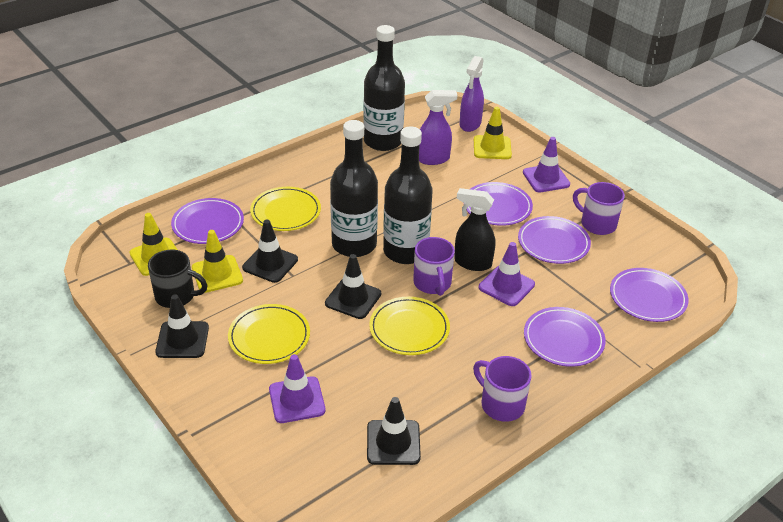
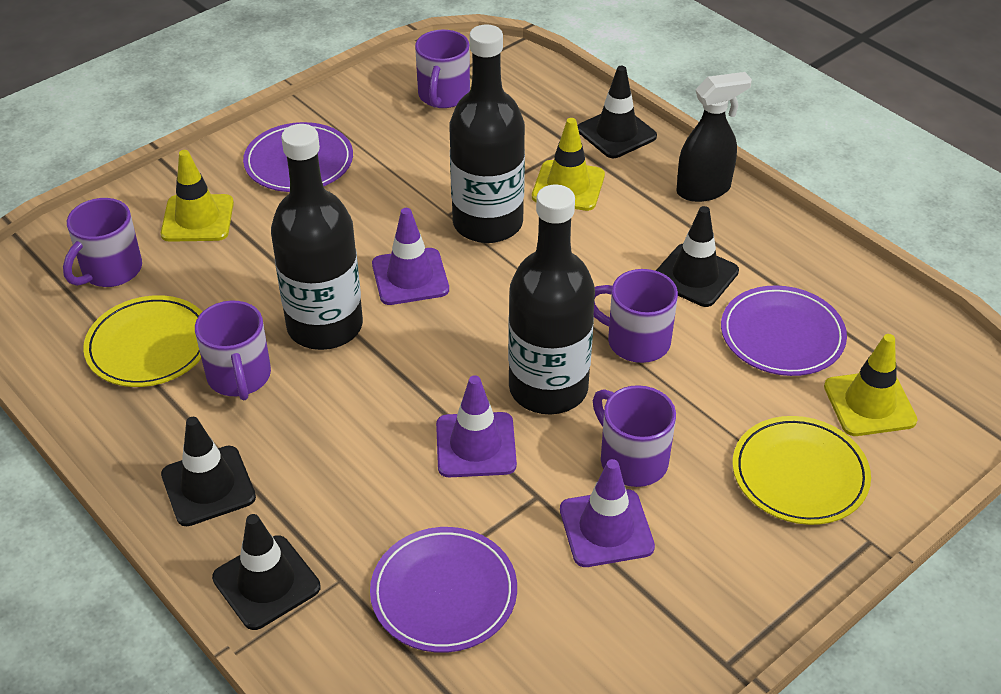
black mug: [148,249,208,308] = 1 -> none = 0
purple mug: [413,237,455,296] [473,356,532,422] [573,182,625,235] = 3 -> [63,198,142,287] [195,301,271,401] [415,29,470,108] [593,385,676,487] [594,269,678,363] = 5
purple plate: [171,198,244,244] [464,182,533,226] [518,216,591,264] [524,307,606,367] [610,268,688,322] = 5 -> [243,122,353,192] [370,527,517,653] [721,286,847,376] = 3
purple spray bottle: [419,90,458,165] [460,56,484,132] = 2 -> none = 0
yellow plate: [228,304,310,364] [250,187,321,231] [369,297,450,355] = 3 -> [83,295,202,387] [733,416,871,525] = 2

